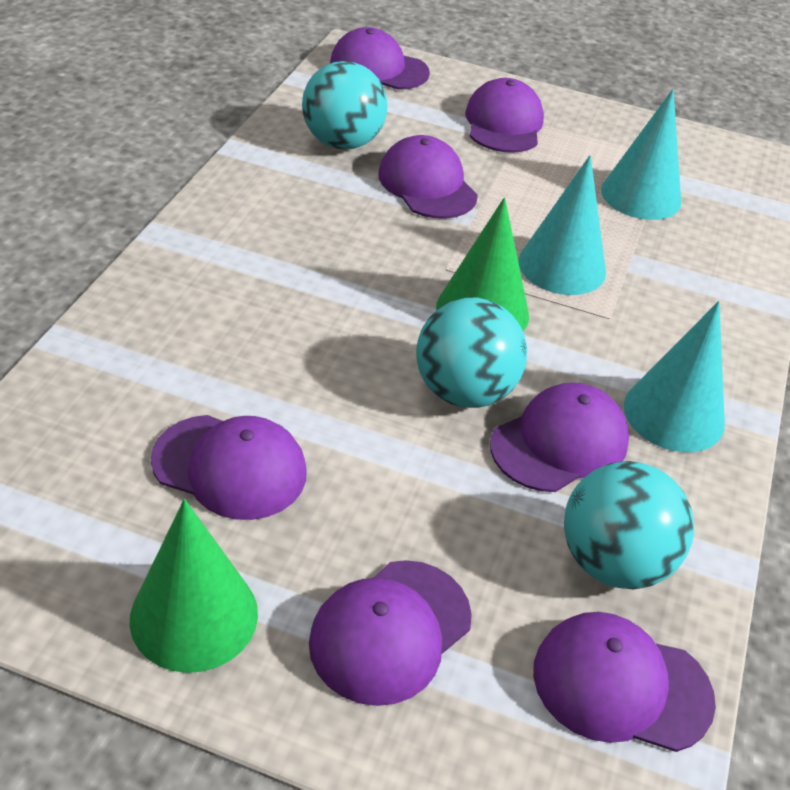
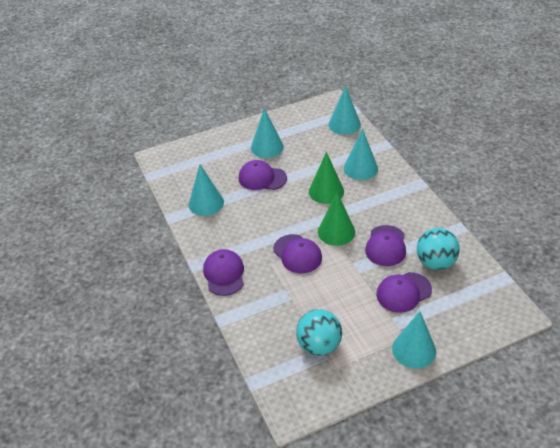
purple cap: [151,415,307,520] [309,560,472,706] [330,27,430,90] [378,135,478,219] [465,78,544,153] [490,382,629,492] [533,612,716,752] = 7 -> [203,249,244,296] [239,160,287,190] [273,234,322,273] [365,225,406,266] [377,272,432,313] = 5
turquoise ball: [302,61,387,150] [416,298,527,408] [564,461,694,589] = 3 -> [296,309,342,356] [417,228,460,270] = 2
turquoise cone: [518,155,606,295] [601,89,681,220] [624,301,725,452] = 3 -> [189,165,224,216] [251,108,284,158] [329,85,361,135] [344,129,378,180] [392,311,436,369] = 5

